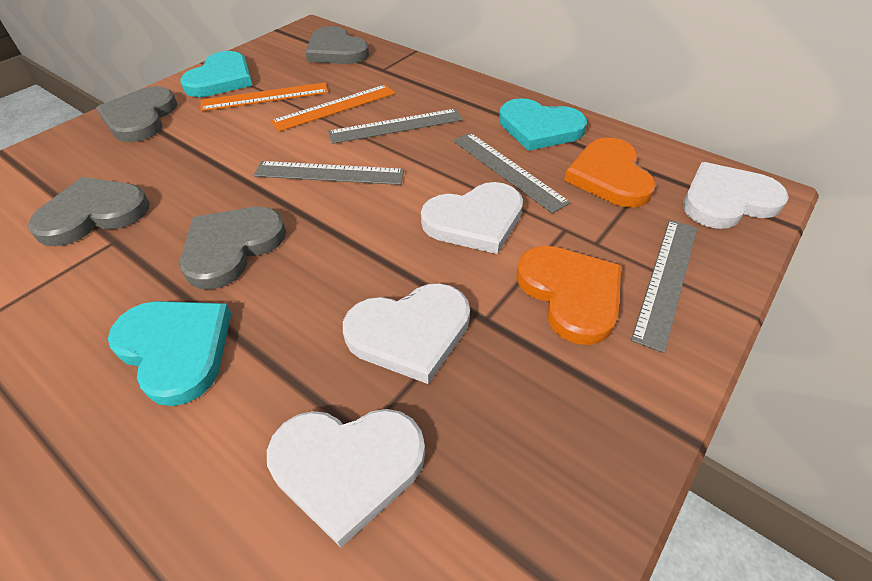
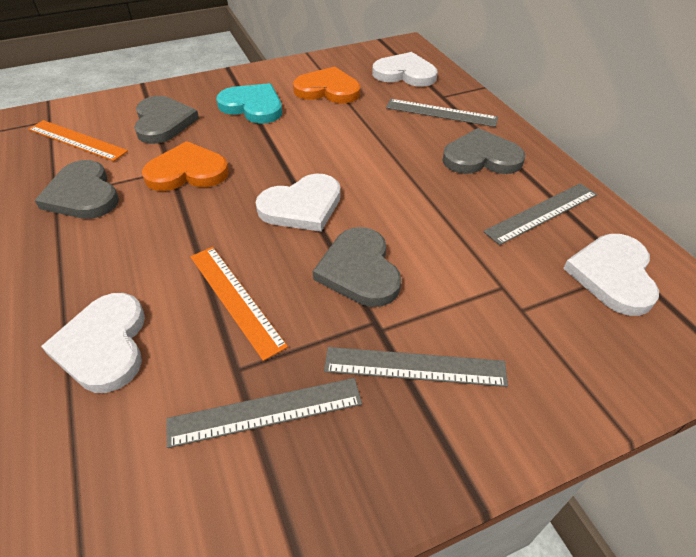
turquoise heart: [108,301,231,406] [180,51,253,97] [499,98,587,151] = 3 -> [216,83,282,124] = 1

